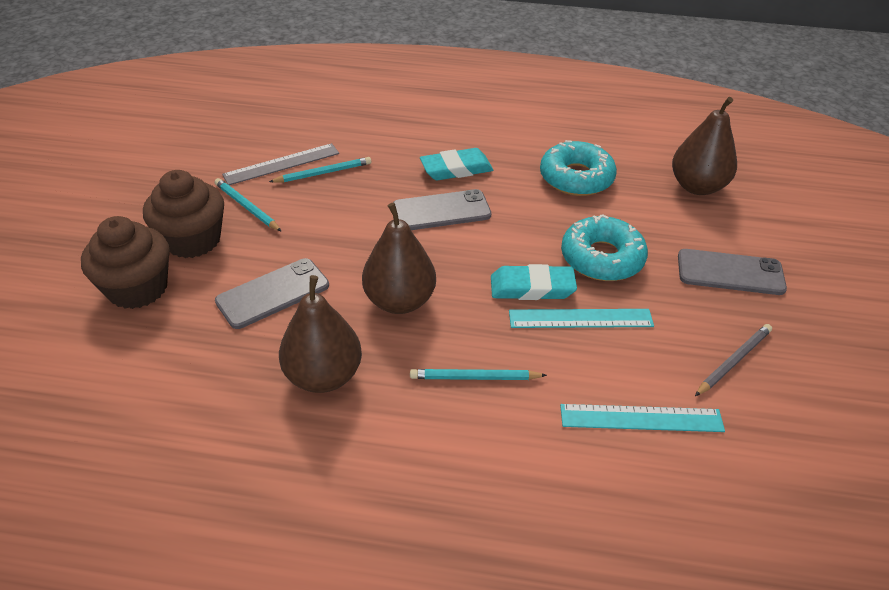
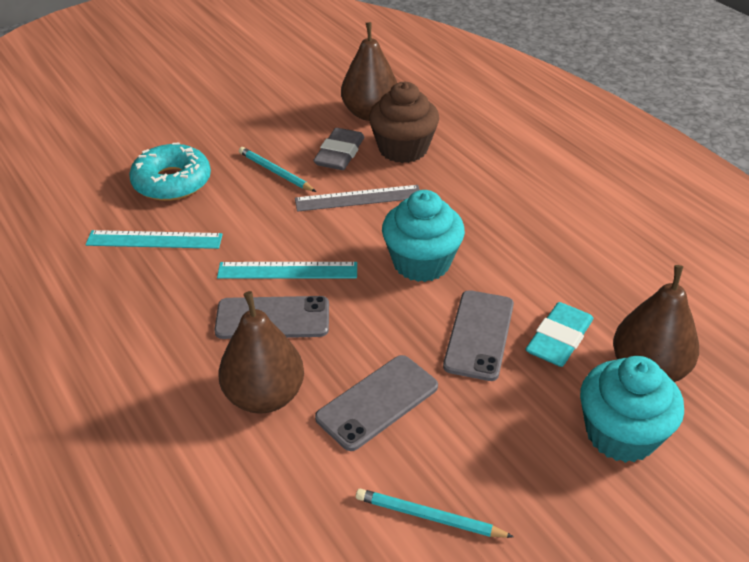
brown cupcake: [81,216,170,309] [143,170,224,258] = 2 -> [369,82,439,163] = 1
grey eraser: none = 0 -> [313,128,364,170] = 1
grey pencil: [695,324,772,396] = 1 -> none = 0
turquoise cupcake: none = 0 -> [382,190,465,282] [580,356,684,463] = 2
turquoise donut: [540,140,617,196] [561,214,648,281] = 2 -> [129,142,211,201] = 1
turquoise eraser: [420,148,493,180] [491,264,577,300] = 2 -> [525,302,593,367] = 1
turquoise pencil: [215,178,282,232] [269,157,371,183] [410,369,547,380] = 3 -> [239,147,316,192] [356,488,514,538] = 2

